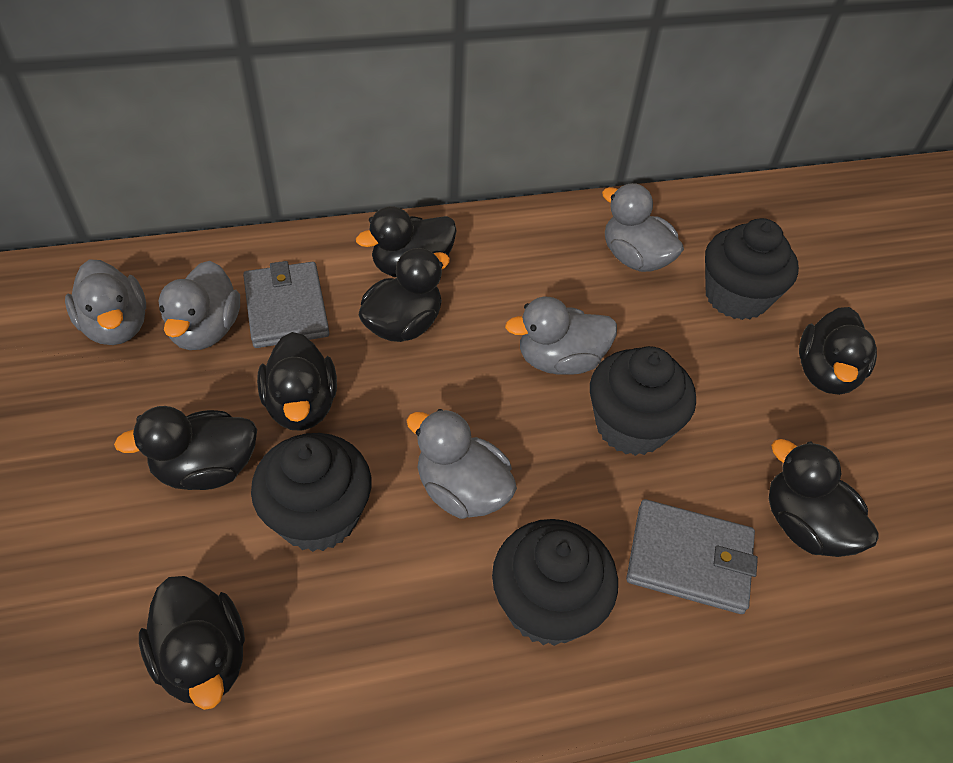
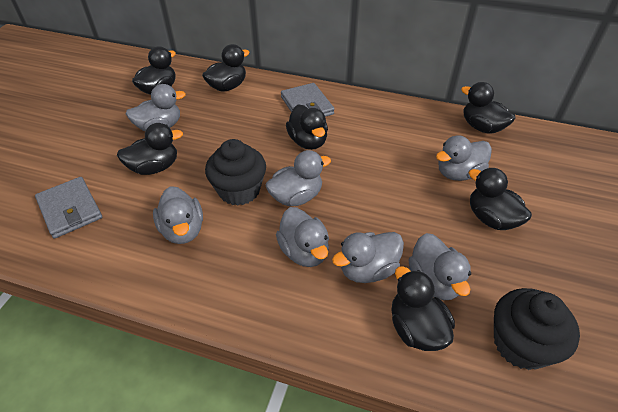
black cupcake: [251,433,371,552] [492,519,618,646] [590,346,696,456] [705,218,799,320] = 4 -> [205,139,266,206] [494,288,580,370] = 2
grey duck: [65,259,146,345] [159,261,240,350] [406,409,517,519] [505,297,617,375] [602,183,684,272] = 5 -> [126,84,186,131] [153,186,203,244] [266,150,331,206] [276,207,329,267] [332,232,404,283] [409,233,471,300] [436,135,492,181] = 7

